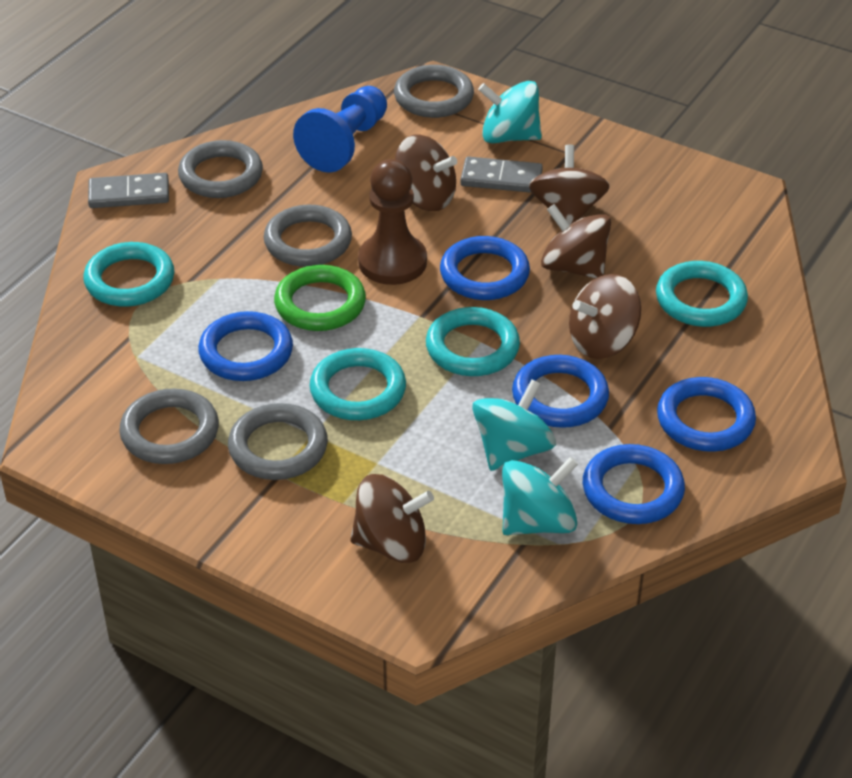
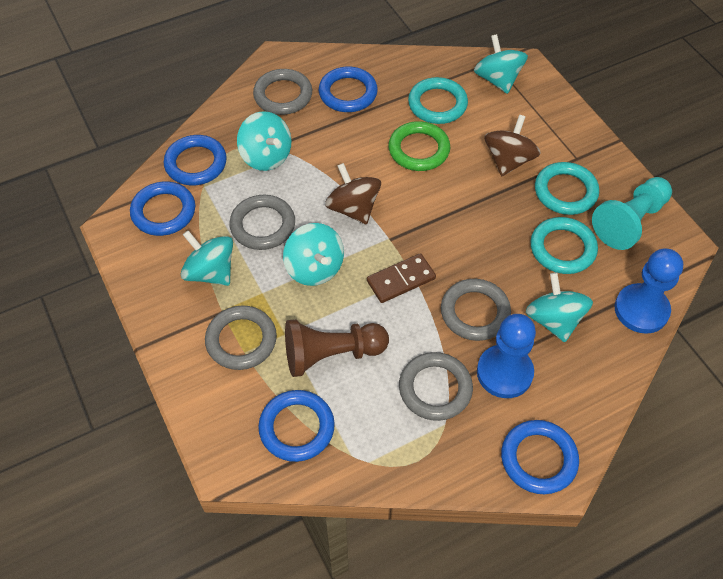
blue pawn: [293,86,387,173] = 1 -> [477,314,536,398] [615,248,683,334] = 2
brown domino: none = 0 -> [367,253,436,303] = 1
brown spinning top: [350,474,434,563] [395,134,457,211] [529,144,610,225] [541,204,611,279] [569,274,641,359] = 5 -> [325,163,381,225] [484,115,541,177] = 2
grey domino: [88,173,169,208] [460,157,543,193] = 2 -> none = 0
turquoise pawn: none = 0 -> [592,177,672,250] = 1
turquoise ring: [83,242,174,307] [310,348,406,420] [426,307,520,376] [656,261,748,327] = 4 -> [408,77,468,124] [530,217,598,274] [535,162,599,215] = 3
turquoise spinning top: [472,379,556,471] [478,81,542,143] [502,457,578,535] = 3 -> [181,230,233,286] [237,111,292,171] [283,223,344,286] [474,34,528,94] [526,272,593,342] = 5

